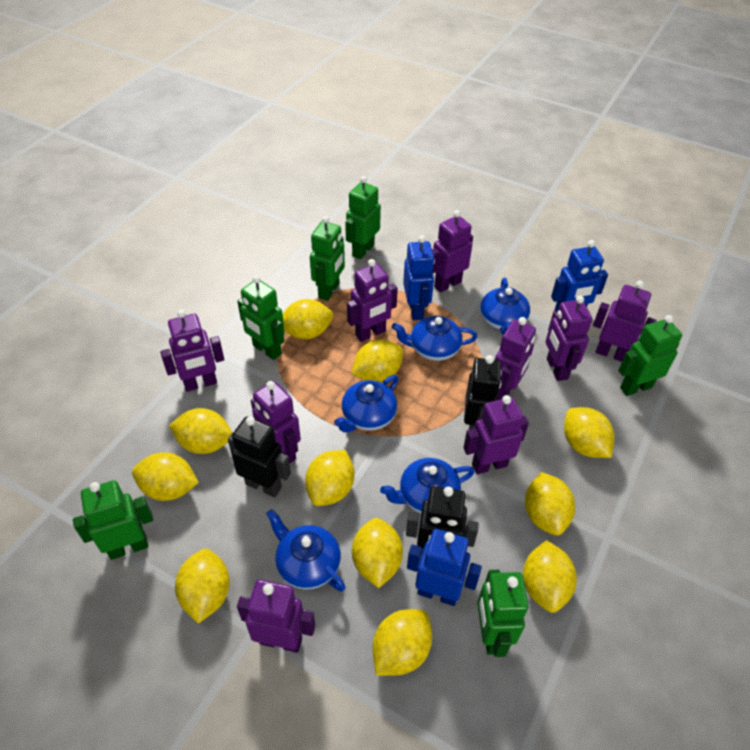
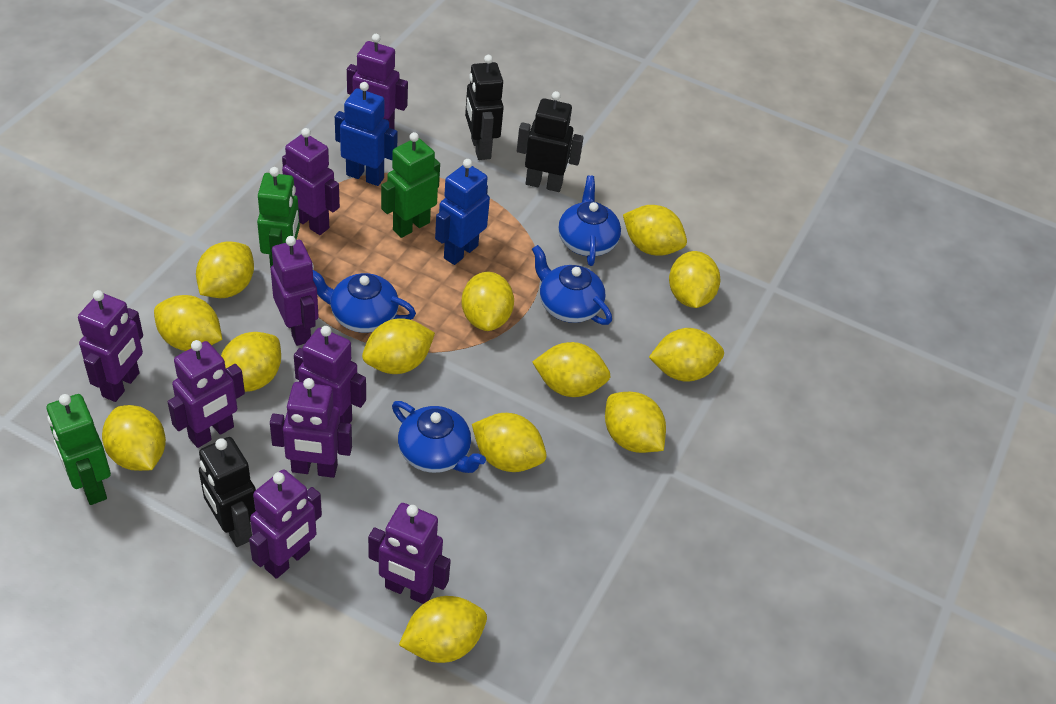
blue robot: [403,235,435,320] [407,529,482,606] [551,240,608,311] = 3 -> [335,82,398,186] [435,159,490,265] = 2
blue teapot: [266,509,346,592] [334,375,398,432] [380,458,475,513] [392,316,477,361] [480,278,530,335] = 5 -> [313,270,416,333] [392,401,486,473] [532,245,612,325] [558,175,621,266] = 4
green robot: [73,480,153,560] [237,275,285,360] [310,216,345,301] [345,176,381,259] [477,570,529,657] [618,315,682,396] = 6 -> [47,394,111,505] [257,167,300,269] [381,132,440,238] = 3
yellow lemon: [132,452,199,501] [169,408,232,454] [175,549,230,624] [283,299,334,339] [305,450,355,506] [352,340,403,382] [352,518,403,588] [373,609,432,676] [523,540,577,613] [525,472,575,536] [564,407,615,458] = 11 -> [102,405,166,471] [154,295,222,351] [196,241,254,298] [221,332,281,392] [362,318,435,374] [399,596,487,663] [461,272,514,331] [472,413,546,472] [532,342,610,397] [605,392,666,453] [623,205,687,256] [649,328,724,382] [669,251,720,308] = 13

